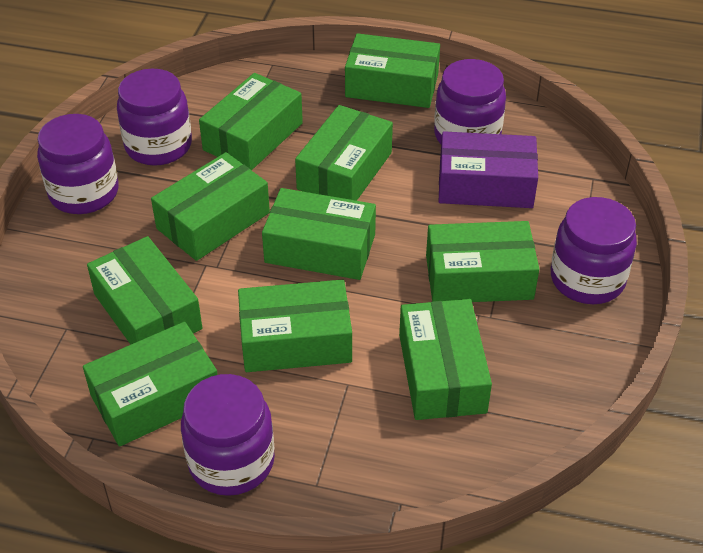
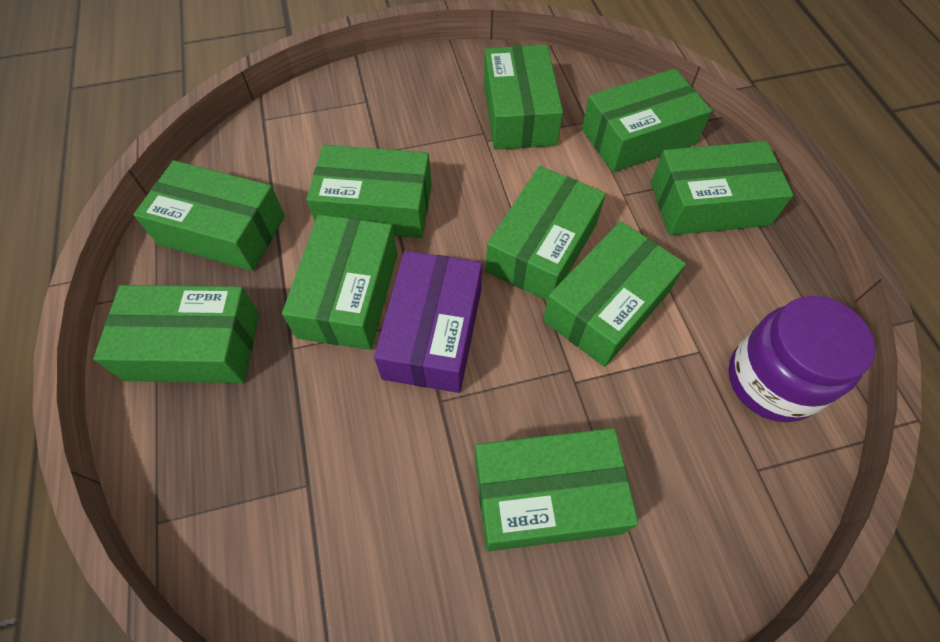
purple jar: [37,114,118,214] [117,69,192,166] [181,374,275,496] [434,59,506,144] [551,197,637,304] = 5 -> [728,296,875,422] = 1

